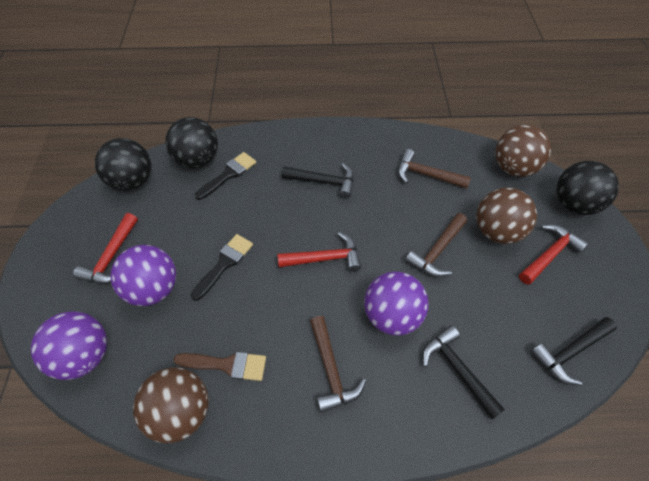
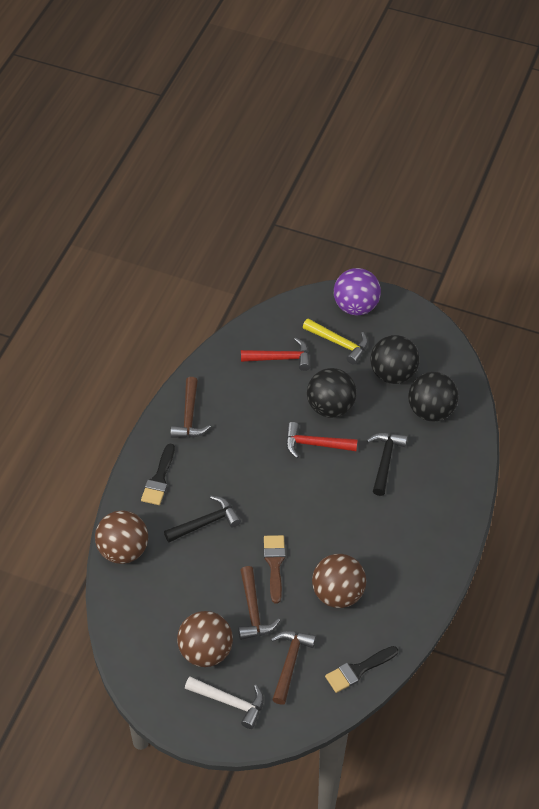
black hammer: [282,163,354,199] [422,325,505,419] [530,317,617,385] = 3 -> [164,496,241,542] [366,433,408,496] = 2
purple ball: [31,311,107,380] [110,245,176,306] [364,272,429,336] = 3 -> [334,268,381,315] = 1
red hammer: [73,213,138,284] [277,232,361,272] [519,225,588,285] = 3 -> [241,337,310,371] [286,422,358,458] = 2
white hammer: none = 0 -> [185,677,264,729] = 1
yellow hammer: none = 0 -> [303,319,368,365] = 1

